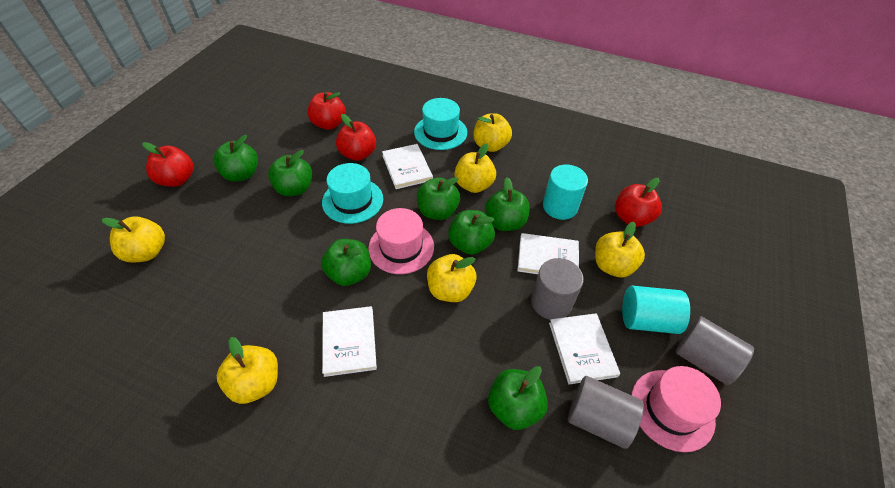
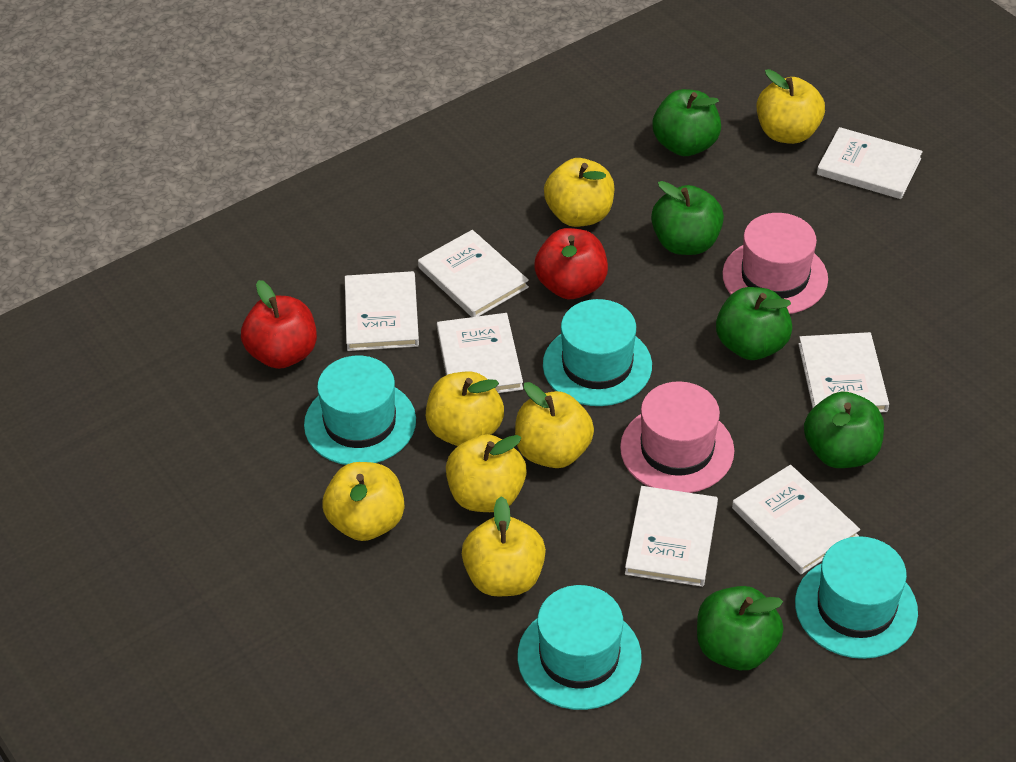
green apple: [213,135,258,182] [268,150,312,196] [321,239,371,286] [417,177,460,220] [448,210,495,255] [485,177,530,231] [488,366,548,430] = 7 -> [651,181,724,255] [652,89,721,156] [697,586,784,670] [716,287,792,360] [804,392,884,468] = 5
grey cylinder: [531,258,584,320] [568,376,644,449] [676,316,754,385] = 3 -> none = 0
red apple: [142,142,194,187] [307,92,346,130] [336,114,376,161] [615,178,662,227] = 4 -> [241,280,317,369] [534,228,608,299] = 2
turquoise cylinder: [543,165,588,220] [622,286,690,334] = 2 -> none = 0
turquoise hat: [322,163,383,224] [414,98,467,150] = 2 -> [304,356,416,465] [517,585,642,710] [543,299,652,406] [795,536,918,659] = 4
white book: [322,306,377,377] [382,144,433,189] [517,233,579,274] [549,313,620,384] = 4 -> [345,271,419,351] [418,230,529,317] [437,313,523,393] [625,486,718,587] [732,465,860,574] [798,332,889,413] [817,127,923,199] = 7
yellow apple: [102,216,165,263] [217,337,278,404] [427,254,476,302] [454,143,496,193] [473,113,512,152] [595,222,645,277] = 6 -> [323,462,404,541] [426,371,504,446] [446,434,527,512] [462,496,546,596] [515,382,594,468] [544,158,614,227] [757,69,825,144] = 7

